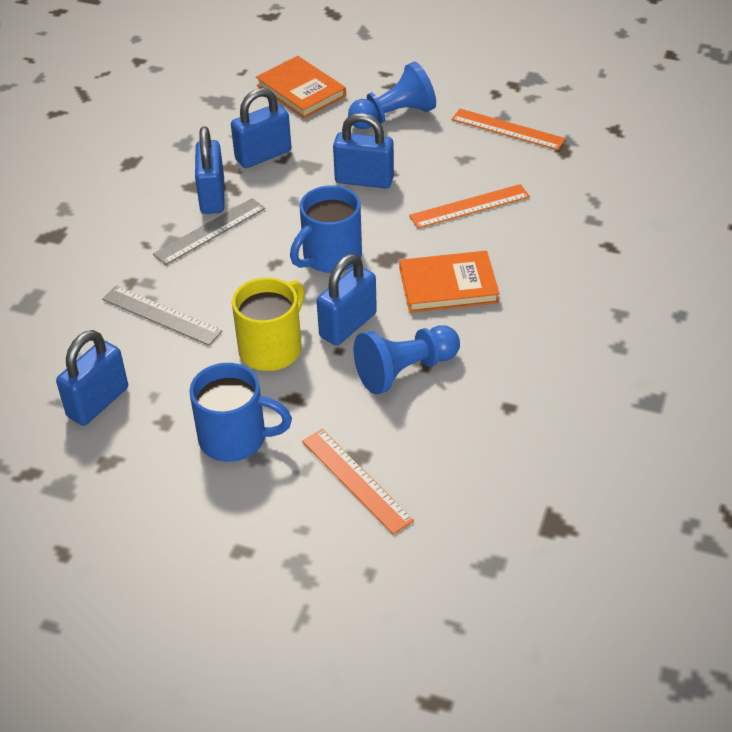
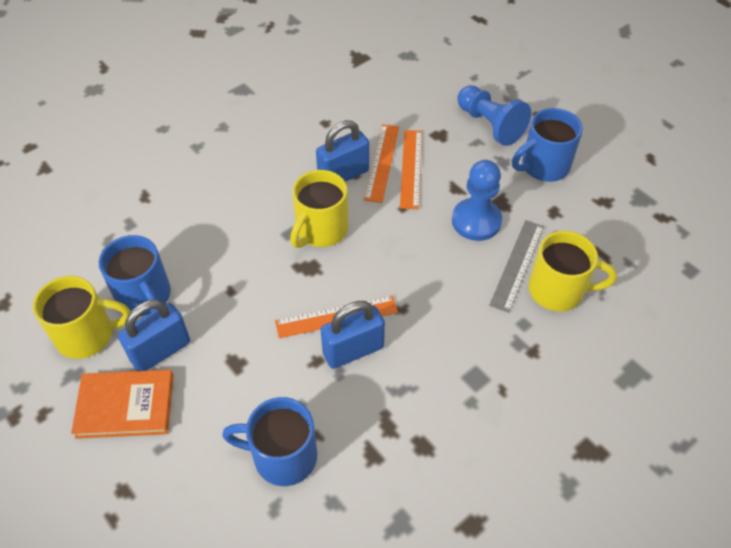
blue mug: [189,363,292,462] [290,185,362,273] = 2 -> [99,235,171,316] [222,397,317,486] [512,108,583,182] = 3
blue padlock: [56,330,128,426] [195,126,224,214] [231,88,291,168] [317,254,377,346] [333,113,394,188] = 5 -> [118,299,190,371] [316,120,369,182] [321,301,385,369] = 3
grey ruler: [102,286,223,346] [153,198,265,265] = 2 -> [489,220,544,313] = 1
orange book: [256,56,346,118] [400,251,500,313] = 2 -> [71,370,174,439] = 1
yellow mug: [232,277,305,371] = 1 -> [33,276,131,359] [290,170,348,248] [529,231,617,311] = 3

